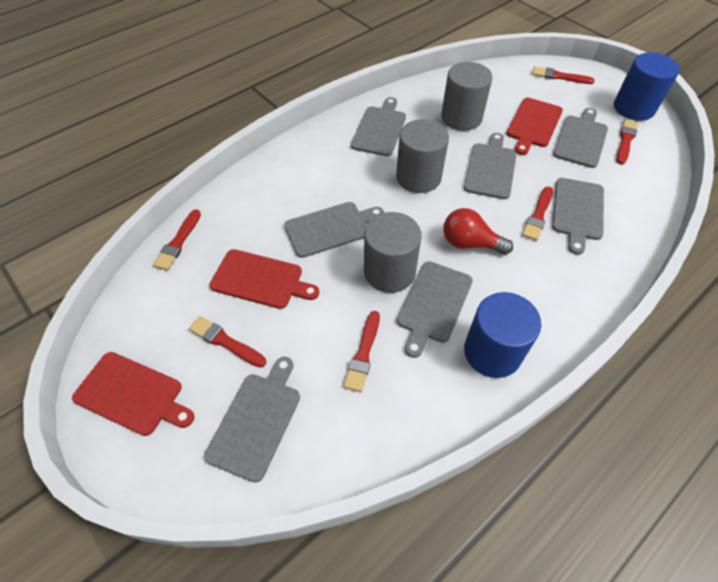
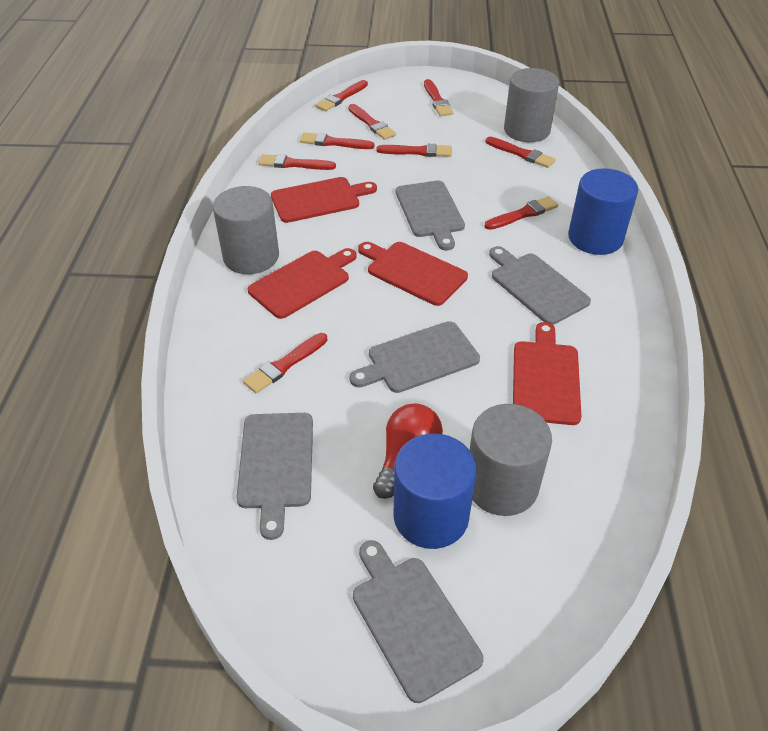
grey cutting board: [204,357,300,483] [284,202,384,258] [351,97,406,156] [397,261,473,358] [464,133,517,199] [552,178,604,255] [553,108,608,168] = 7 -> [236,413,313,540] [349,321,480,393] [353,540,484,703] [396,180,465,250] [489,246,591,325] = 5
red brush: [153,209,201,270] [189,316,266,368] [344,311,380,392] [522,186,553,241] [532,66,595,84] [616,119,638,165] = 6 -> [243,333,327,393] [259,154,336,170] [300,132,374,149] [315,80,368,111] [348,104,396,140] [376,144,452,157] [424,79,453,116] [484,196,558,230] [485,137,556,168] = 9
red cutting board: [72,352,194,436] [209,249,319,309] [506,98,563,155] = 3 -> [248,248,357,319] [271,177,377,223] [358,242,468,306] [513,322,582,425] = 4

